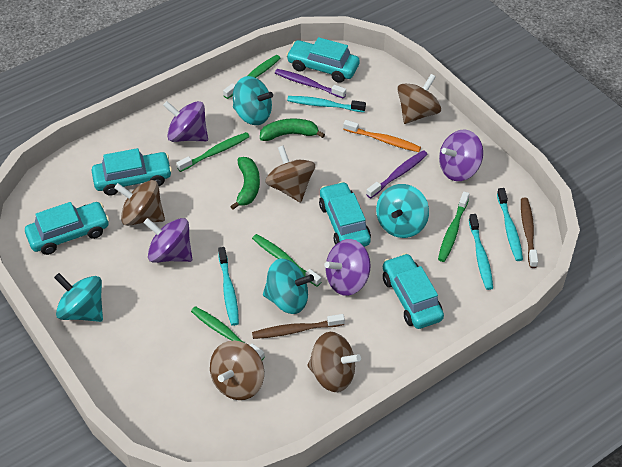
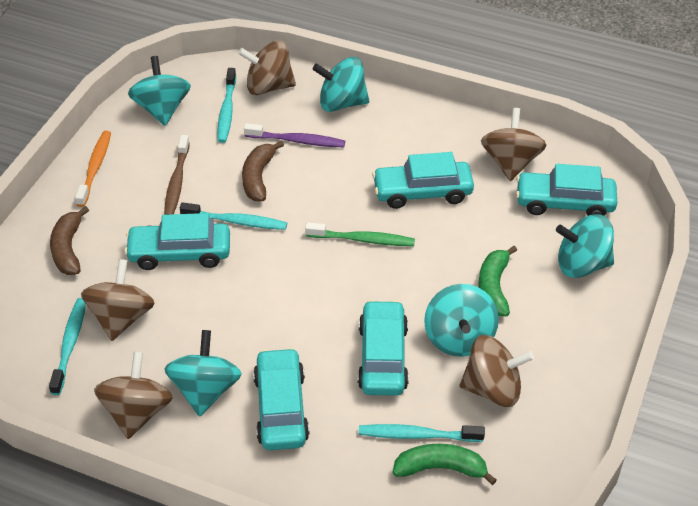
brown banana: none = 0 -> [50,206,89,275] [242,141,284,201] = 2
brown toothbrush: [252,314,345,339] [521,198,538,268] = 2 -> [164,135,190,215] = 1
green toothbrush: [176,132,250,172] [191,306,265,360] [223,55,281,99] [252,234,321,287] [438,192,469,262] = 5 -> [305,222,415,246] = 1
purple spinning top: [144,218,192,263] [163,101,208,142] [324,239,371,296] [439,130,483,181] = 4 -> none = 0
purple toothbrush: [275,69,346,99] [366,150,428,198] = 2 -> [244,123,345,147] = 1
turquoise spinning top: [54,273,103,322] [233,76,273,125] [263,258,314,314] [376,184,429,238] = 4 -> [128,56,191,126] [165,330,242,417] [313,57,369,112] [424,284,499,357] [556,214,614,278] = 5

